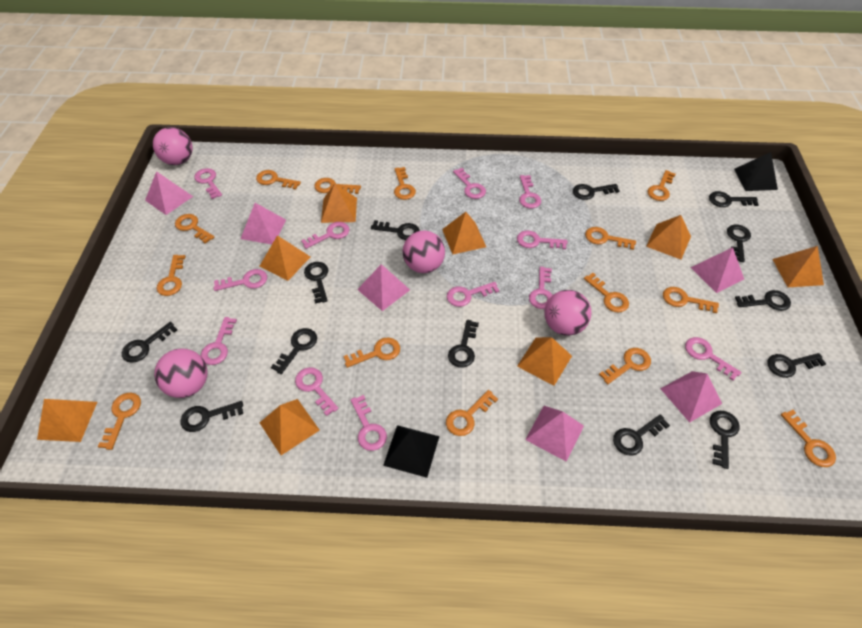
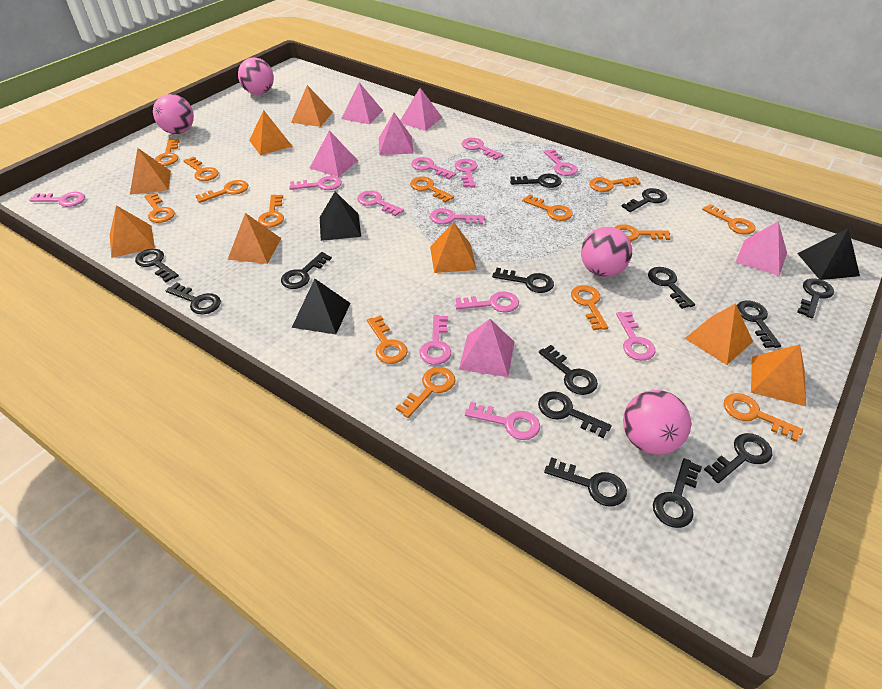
black key: [122,322,177,363] [180,401,243,432] [271,328,317,374] [304,262,328,304] [371,220,420,240] [448,320,479,368] [573,184,620,200] [613,414,670,456] [709,191,759,207] [710,411,740,469] [727,224,751,262] [735,290,791,311] [767,353,826,378] = 13 -> [135,249,179,282] [166,282,221,315] [281,252,332,289] [492,268,554,293] [510,174,562,188] [538,391,612,438] [539,345,598,395] [544,457,627,506] [621,188,667,212] [648,267,695,309] [653,458,702,528] [704,433,773,483] [737,301,781,348] [797,278,834,318] = 14
black pyramid: [383,425,439,478] [734,152,778,191] = 2 -> [292,279,350,334] [320,191,361,241] [797,228,860,280] = 3

